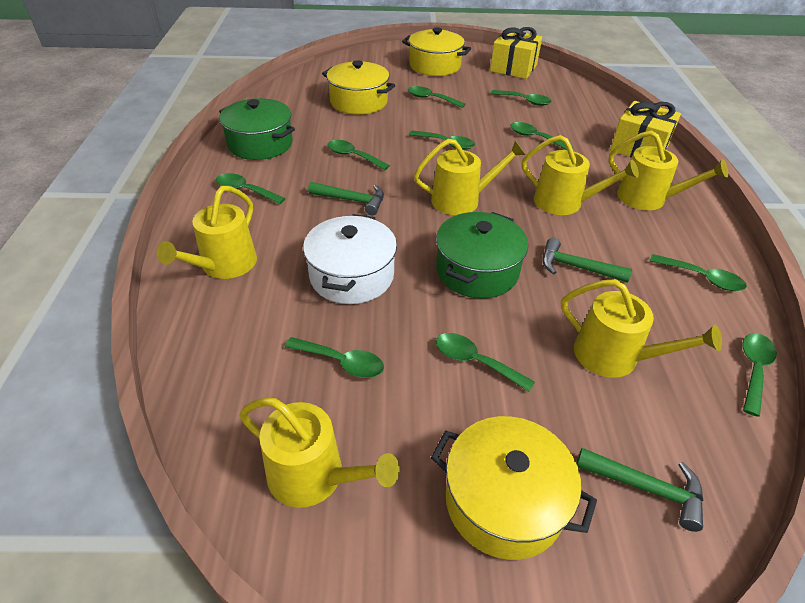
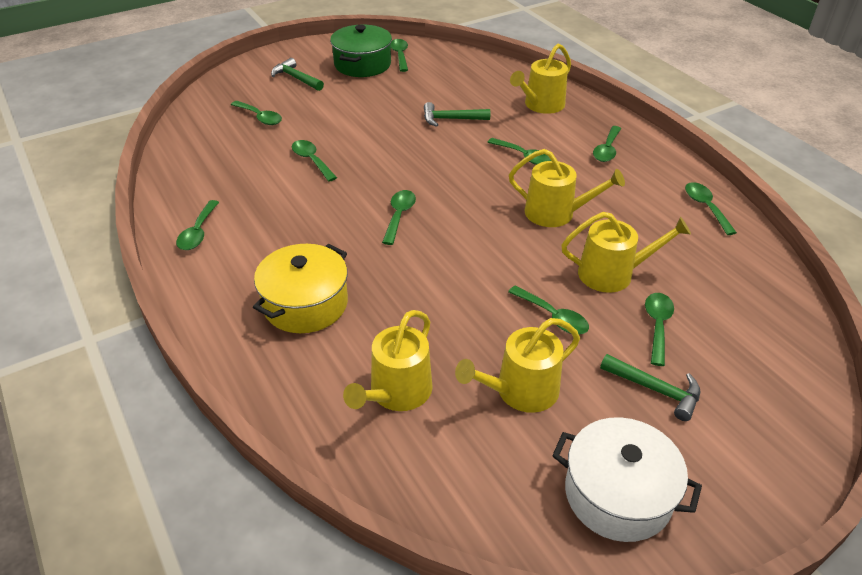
green pot: [219,98,295,160] [436,212,528,299] = 2 -> [330,25,392,77] = 1
yellow gift: [490,27,542,79] [610,101,681,158] = 2 -> none = 0
yellow pot: [322,60,395,115] [402,27,471,76] [431,416,597,560] = 3 -> [253,244,348,333] = 1
yellow watering can: [157,186,257,279] [239,398,400,508] [414,139,526,215] [522,135,639,215] [561,279,722,378] [608,130,728,210] = 6 -> [343,310,433,411] [455,318,580,413] [509,149,625,227] [510,44,571,114] [561,212,691,293] = 5

